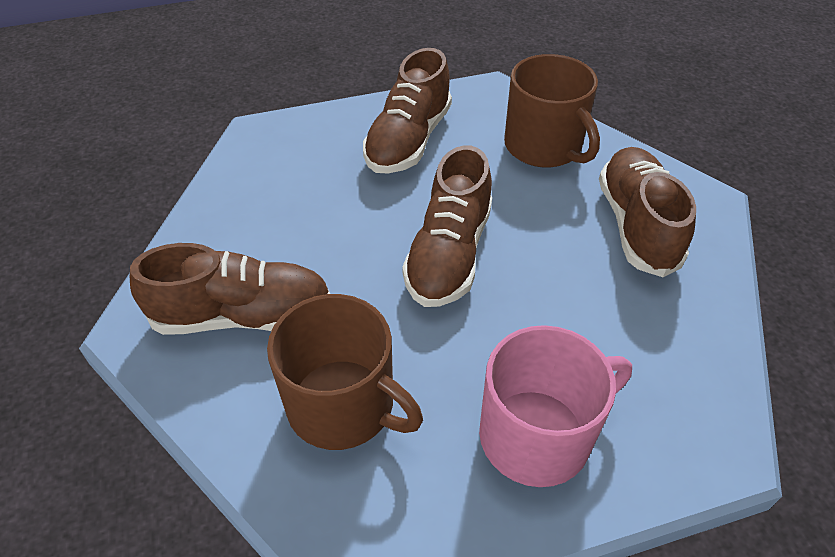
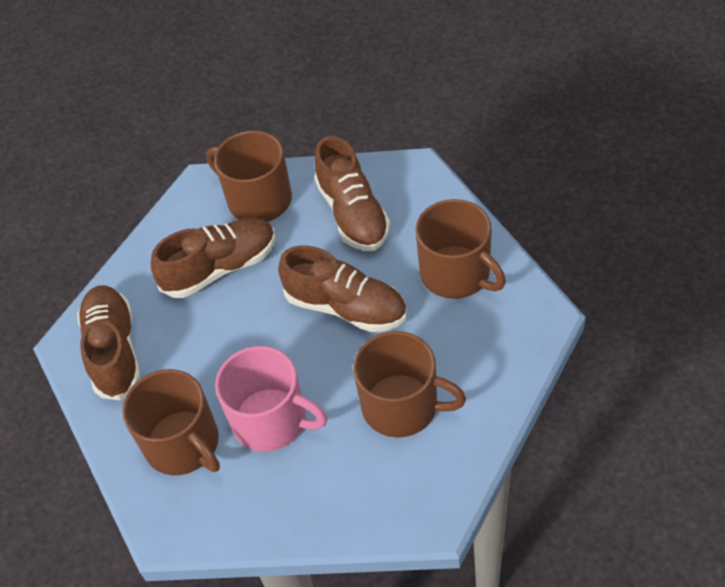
brown mug: [267,294,423,450] [504,54,600,167] = 2 -> [122,369,220,475] [206,131,292,222] [353,331,466,438] [415,199,506,299] = 4

